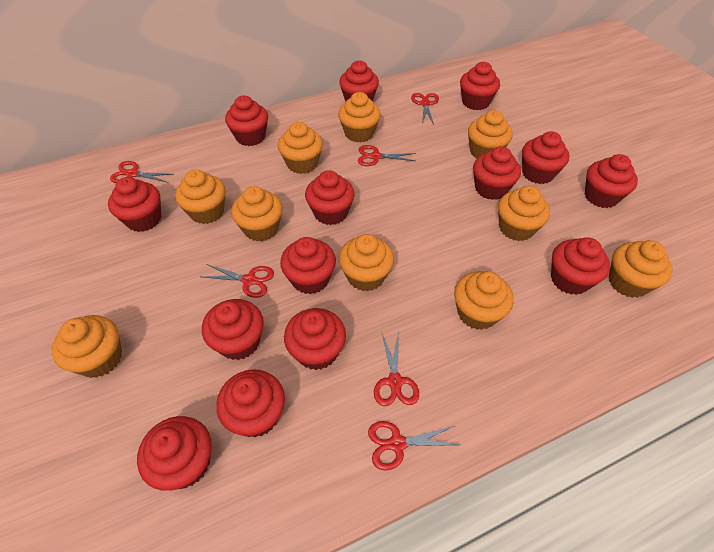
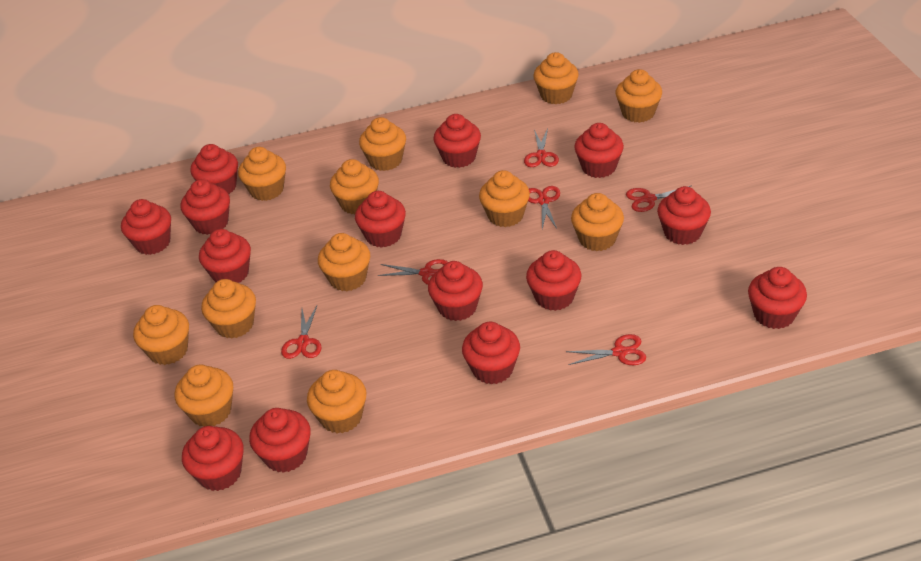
orange cupcake: [51,315,122,378] [175,169,226,224] [231,186,283,242] [278,122,323,174] [338,92,381,142] [339,234,394,291] [454,271,514,330] [468,110,513,159] [498,186,550,241] [609,240,672,298] = 10 -> [133,305,189,365] [175,365,233,427] [201,279,256,339] [238,147,286,201] [307,370,366,433] [318,233,370,291] [330,159,379,214] [359,117,406,171] [479,170,530,227] [533,52,579,104] [571,193,624,251] [615,69,662,123] = 12

